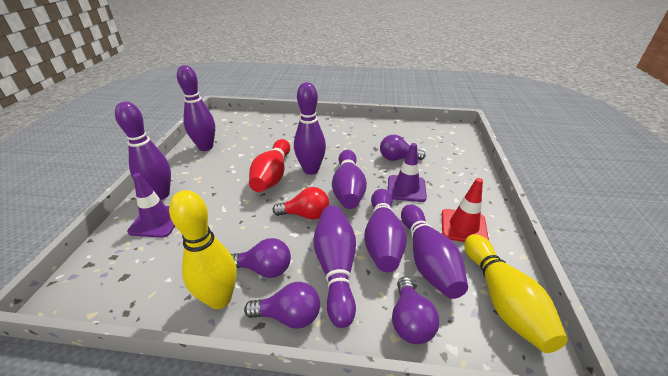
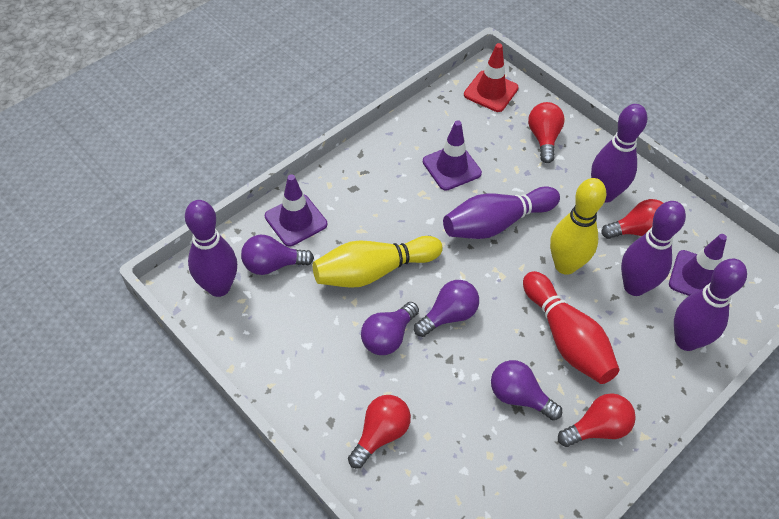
purple bowling pin: [115,101,171,200] [177,65,215,151] [294,82,326,175] [313,205,356,328] [332,150,367,209] [364,189,407,272] [401,204,468,299] = 7 -> [185,200,237,297] [443,186,560,239] [591,104,647,203] [621,201,686,296] [674,259,747,351] = 5
purple traffic cone: [127,173,175,238] [388,143,427,202] = 2 -> [265,174,327,246] [423,120,482,191] [669,234,727,296] = 3
red light bulb: [273,187,329,220] = 1 -> [348,395,411,468] [528,102,565,163] [558,393,636,447] [601,199,663,239] = 4

